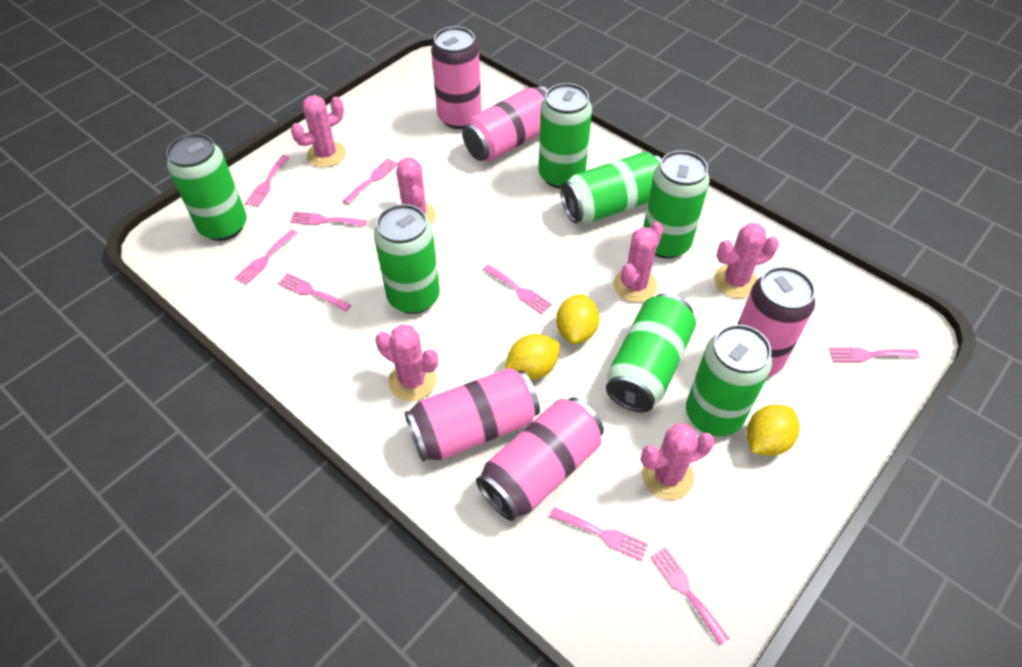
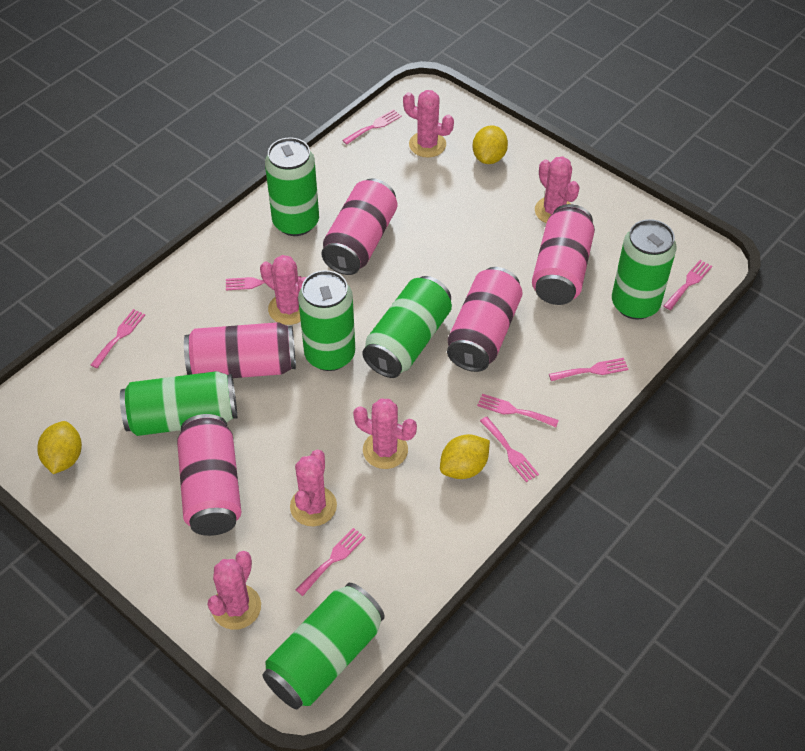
green can: [166,133,247,241] [374,204,440,314] [539,83,592,189] [560,152,662,223] [606,293,696,412] [643,150,710,259] [686,324,772,436] = 7 -> [120,371,237,436] [262,583,385,709] [265,137,319,236] [298,270,355,371] [362,276,452,378] [612,219,676,320] = 6
pink fork: [235,229,298,285] [245,155,289,207] [278,273,351,311] [290,212,367,227] [343,158,398,205] [483,264,552,314] [550,507,648,561] [650,547,729,646] [829,347,920,362] = 9 -> [91,309,145,368] [226,276,301,290] [296,528,366,596] [342,109,402,145] [477,394,559,427] [480,417,539,482] [549,358,628,381] [664,260,712,310] = 8

